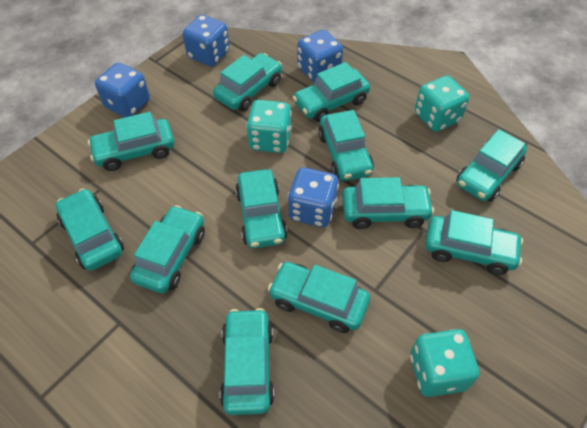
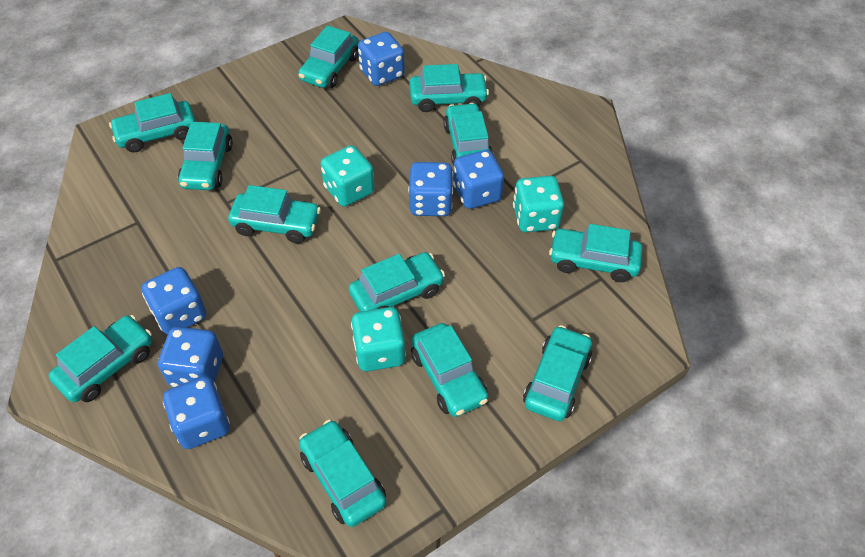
blue dice: [95,63,150,117] [183,15,230,66] [288,168,339,227] [297,30,343,82] = 4 -> [142,267,206,335] [158,327,223,387] [163,376,230,449] [358,32,405,86] [408,162,453,216] [453,150,504,209] = 6

